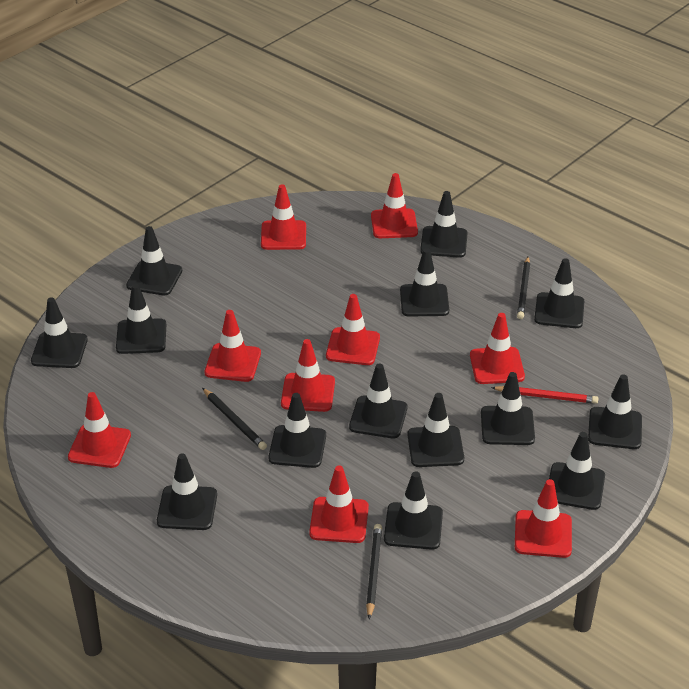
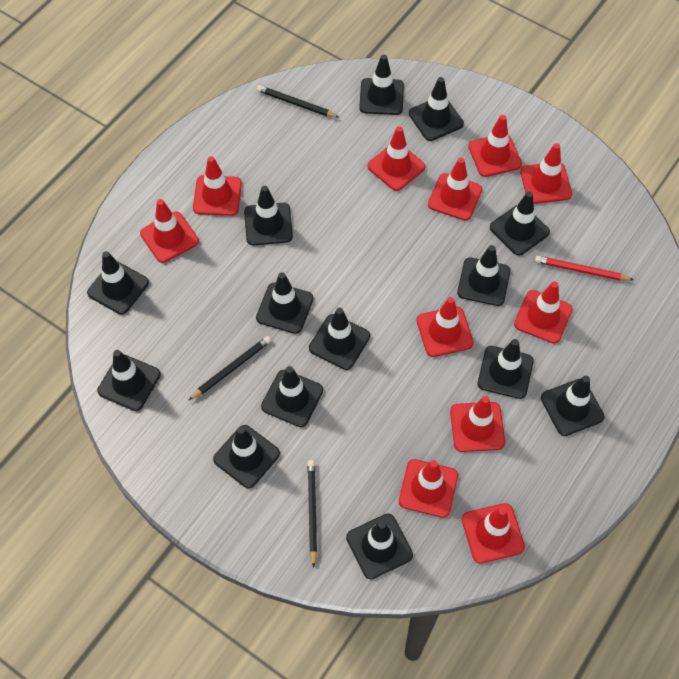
red traffic cone: [68,392,131,468] [205,310,261,382] [261,184,306,250] [281,339,335,412] [309,466,369,543] [326,294,380,365] [371,173,418,238] [470,313,525,384] [515,479,572,558] = 9 -> [140,199,199,263] [193,156,242,216] [367,126,425,191] [399,459,458,518] [417,297,474,357] [428,158,482,221] [450,396,505,452] [462,503,525,563] [468,115,522,177] [514,281,573,344] [520,143,572,204] = 11

